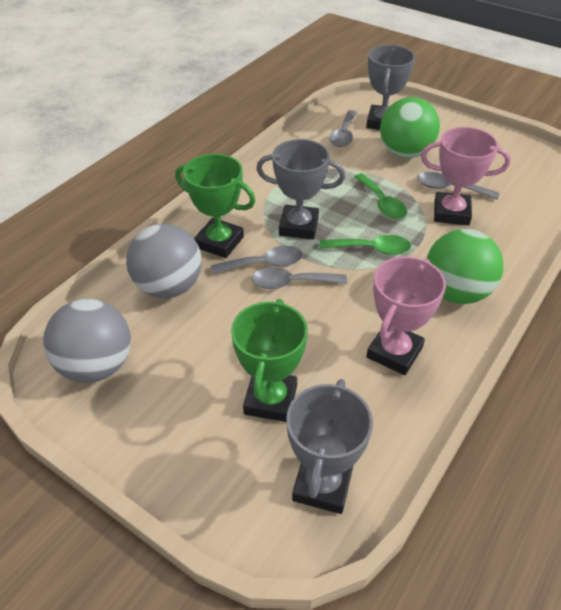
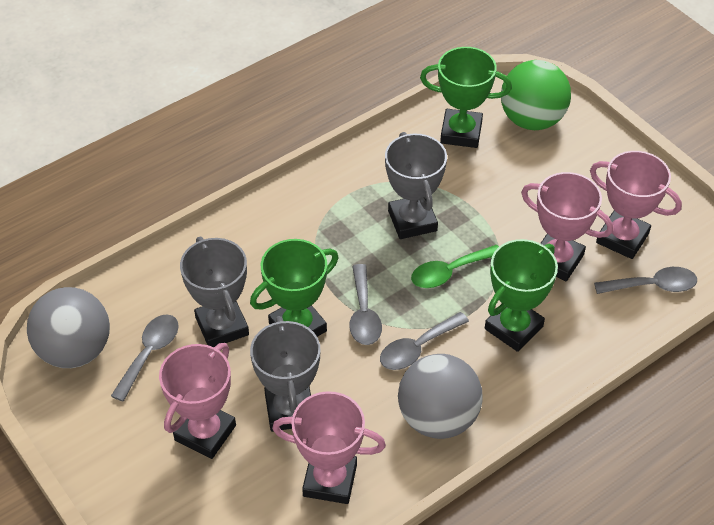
green ball: [380,97,440,158] [427,229,503,304] = 2 -> [501,60,571,130] = 1
green spoon: [320,235,411,255] [354,173,407,219] = 2 -> [411,245,499,288] = 1
green trophy: [175,154,255,258] [231,299,308,422] = 2 -> [250,239,339,337] [420,47,512,148] [485,239,558,352] = 3
pink trophy: [366,257,446,375] [421,127,511,226] = 2 -> [159,343,236,459] [272,391,386,504] [521,172,613,281] [590,151,682,259] = 4

